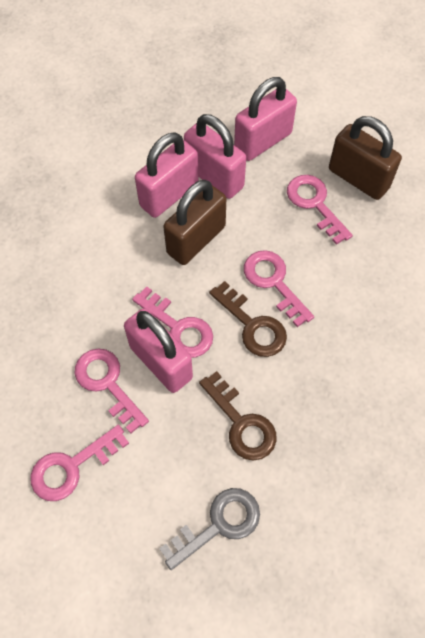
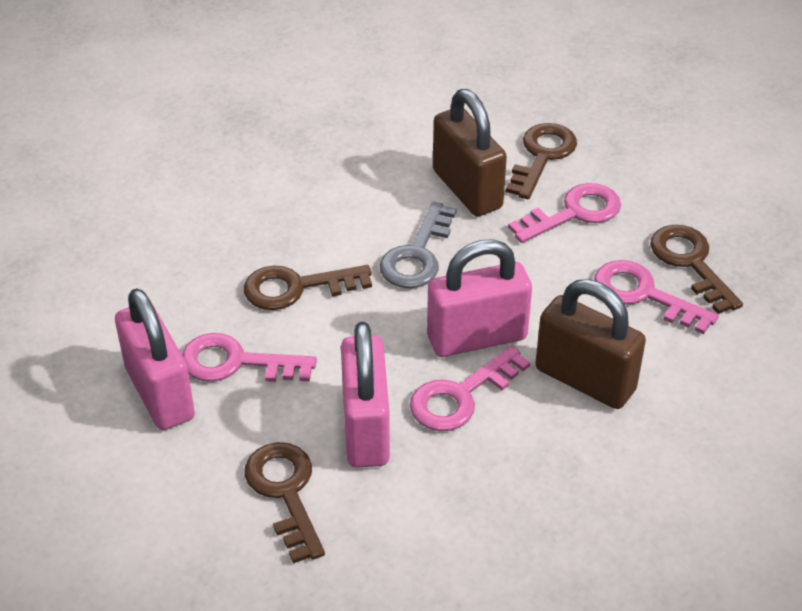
brown key: [199,371,277,461] [209,281,287,357] = 2 -> [244,265,372,310] [245,442,325,563] [506,123,577,199] [650,225,743,314] = 4
pink key: [30,425,129,501] [75,348,149,433] [132,286,213,358] [244,250,314,327] [287,175,353,245] = 5 -> [181,333,317,382] [410,346,530,431] [508,183,621,243] [594,260,719,334] = 4
pink padlock: [124,308,193,393] [135,132,199,218] [184,114,246,199] [234,77,297,161] = 4 -> [115,288,195,430] [341,322,390,468] [427,239,532,357] = 3

